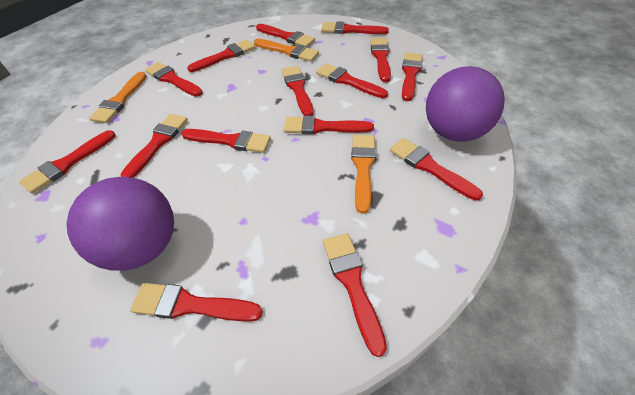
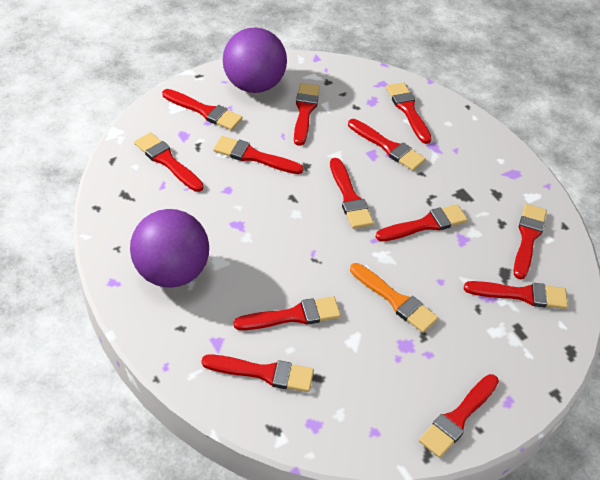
orange brush: [89,72,147,123] [254,39,319,62] [351,135,376,214] = 3 -> [350,263,438,333] = 1
red brush: [19,130,115,194] [120,114,188,178] [130,283,263,322] [145,62,203,97] [181,129,271,153] [187,39,256,72] [256,24,315,48] [282,66,314,116] [284,116,374,134] [316,63,388,98] [321,21,389,34] [323,233,387,357] [370,38,391,82] [390,138,483,201] [402,52,423,101] = 15 -> [134,132,204,192] [162,89,243,131] [201,355,314,392] [213,136,303,174] [234,296,341,330] [294,83,320,146] [330,158,374,229] [348,119,426,171] [376,204,468,241] [386,82,432,144] [419,374,499,458] [464,281,568,309] [513,204,547,279] = 13

